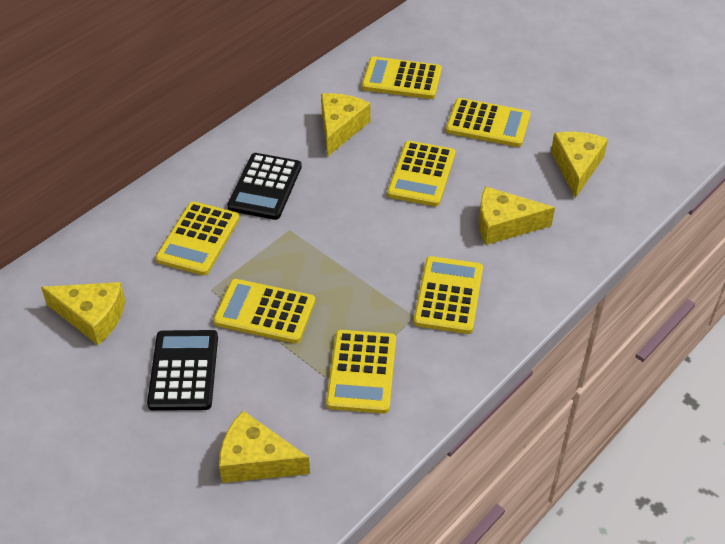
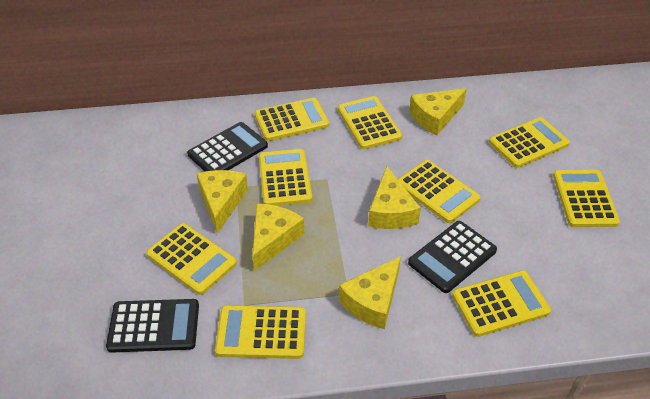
black calculator: [147,330,218,411] [227,153,302,220] = 2 -> [106,299,199,353] [187,122,268,171] [408,221,497,293] = 3
yellow calculator: [156,202,240,275] [213,279,315,343] [326,330,396,414] [362,57,442,99] [387,141,456,206] [414,256,483,334] [446,98,531,147] = 7 -> [146,223,237,295] [215,305,306,359] [254,98,329,141] [259,149,312,206] [338,96,402,149] [398,160,480,223] [452,270,551,337] [489,117,570,168] [553,170,620,227] = 9

